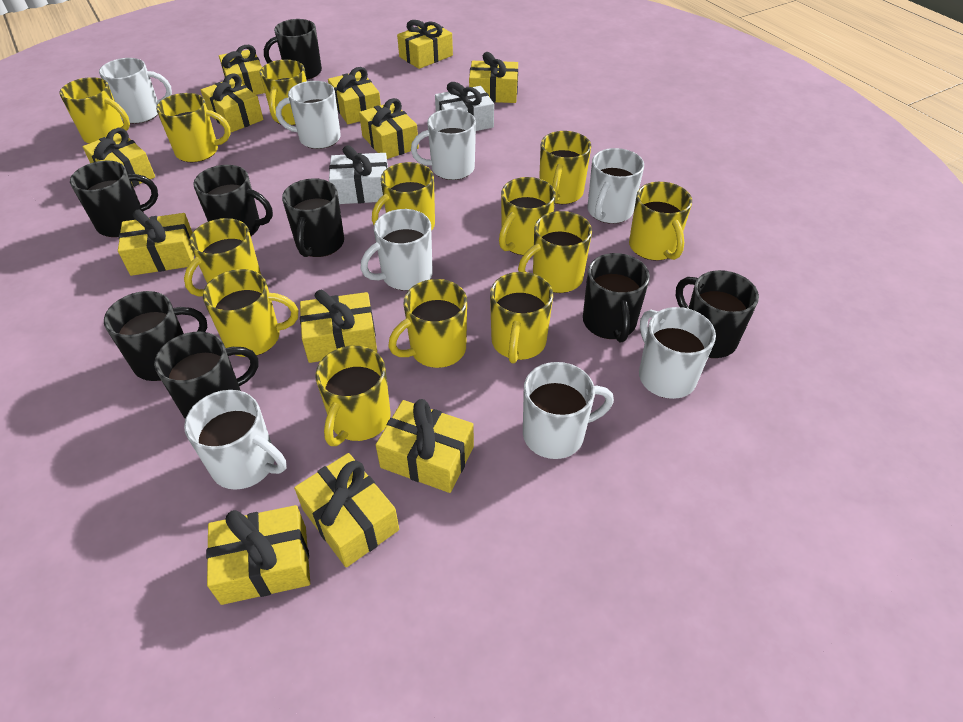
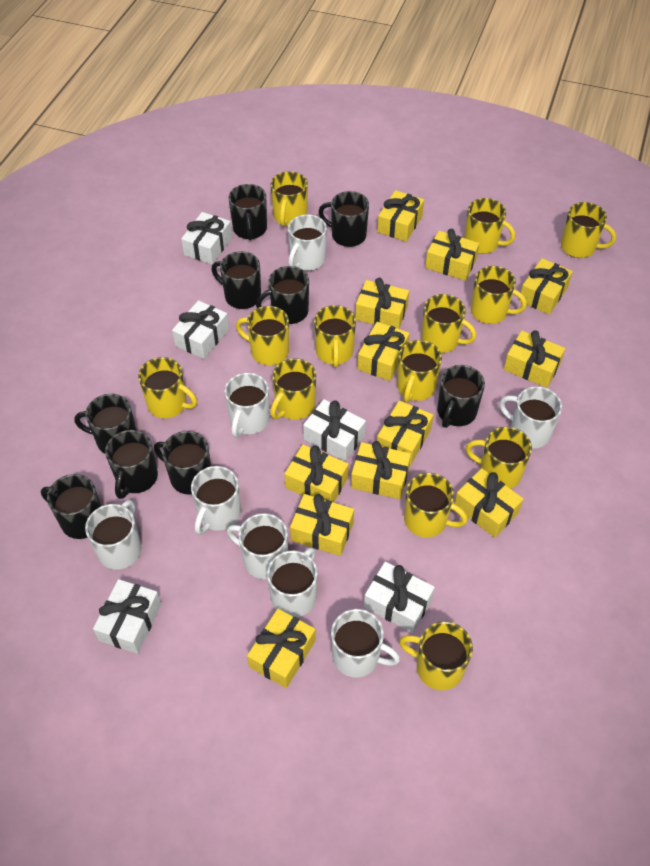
black mug: [70,160,158,237] [104,291,207,381] [154,332,259,419] [193,165,273,236] [264,19,322,80] [282,178,344,257] [583,253,650,342] [676,270,759,358] = 8 -> [41,474,101,539] [74,394,136,454] [105,430,158,499] [154,431,211,495] [211,251,261,309] [228,184,267,240] [256,266,309,324] [319,191,369,247] [437,365,485,428] = 9
white gift: [329,145,388,204] [435,82,494,131] = 2 -> [93,579,161,654] [172,300,229,359] [181,212,232,264] [303,399,366,461] [364,562,435,633] = 5

